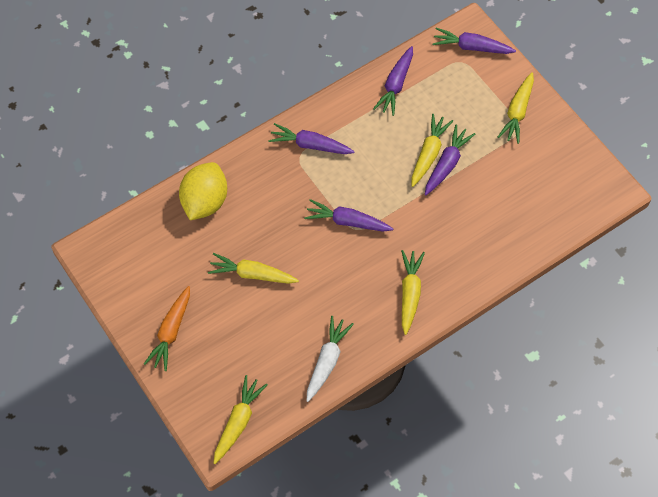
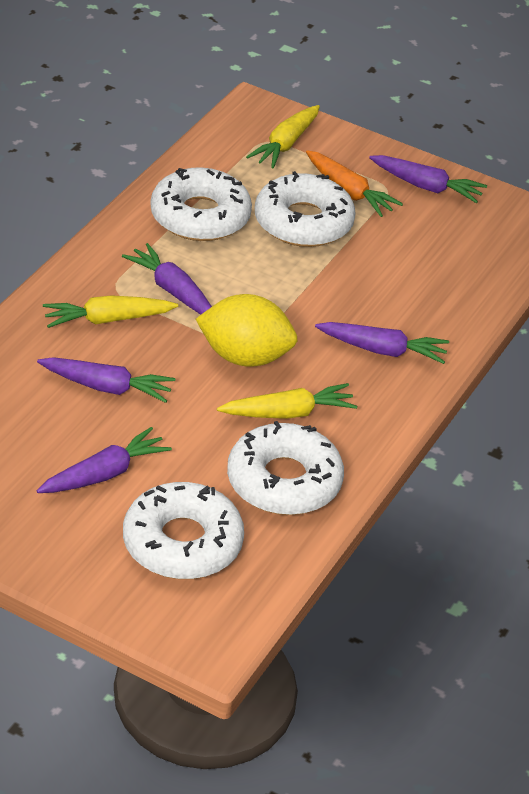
white carrot: [307,316,354,402] = 1 -> none = 0
white donut: none = 0 -> [123,482,244,579] [151,168,252,241] [227,421,344,515] [255,171,356,247] = 4
yellow carrot: [208,253,299,284] [213,375,268,464] [401,250,425,335] [411,114,453,187] [498,72,534,144] = 5 -> [43,295,178,328] [217,383,357,419] [246,105,320,168] = 3

